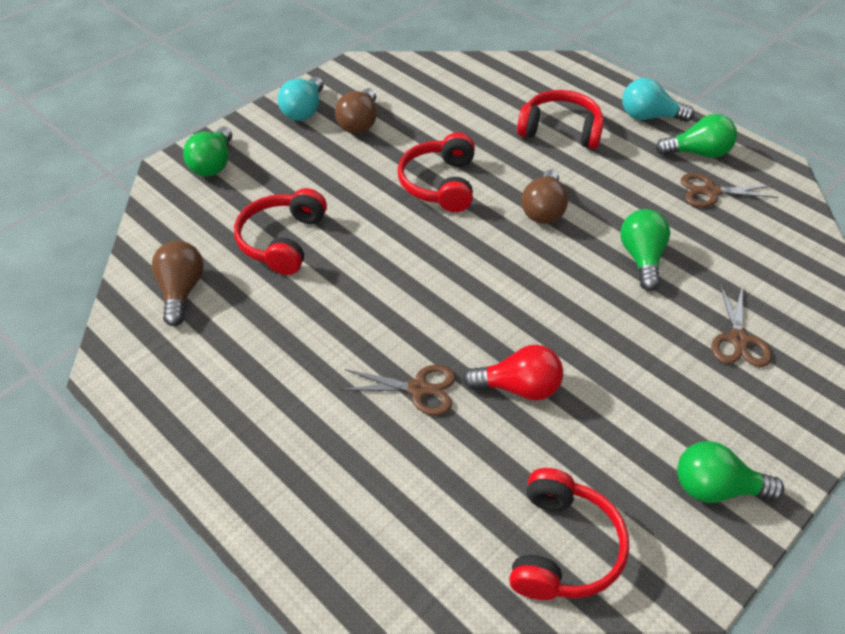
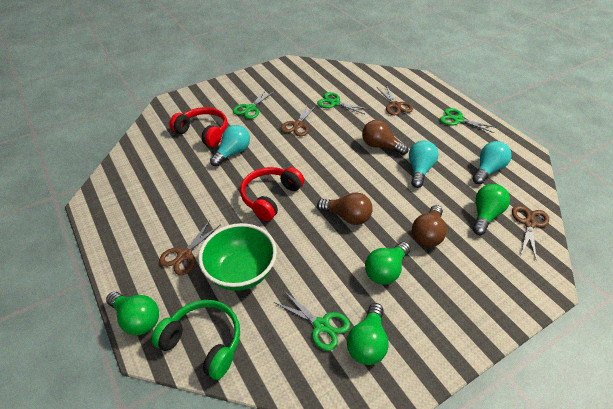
brown scissors: [340,365,456,415] [680,173,778,207] [711,284,772,367] = 3 -> [159,220,220,275] [281,104,317,136] [378,85,413,115] [512,205,549,260] = 4
green bowl: none = 0 -> [198,223,277,291] = 1
green headphones: none = 0 -> [151,300,240,380] = 1
green scissors: none = 0 -> [233,89,274,119] [273,290,350,351] [317,92,368,114] [440,108,497,133] = 4
red headphones: [234,188,327,275] [398,132,475,212] [509,468,629,600] [517,90,604,149] = 4 -> [169,107,227,147] [240,167,304,221] = 2
red light bulb: [463,345,563,400] = 1 -> none = 0
turquoise light bulb: [278,77,324,121] [622,78,694,122] = 2 -> [210,125,250,167] [409,141,439,188] [472,141,512,184] = 3

